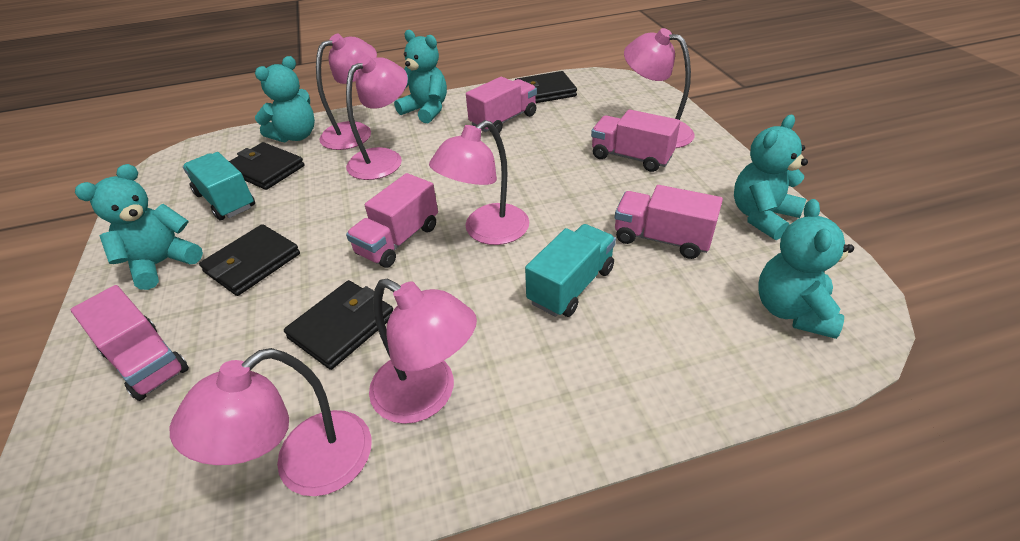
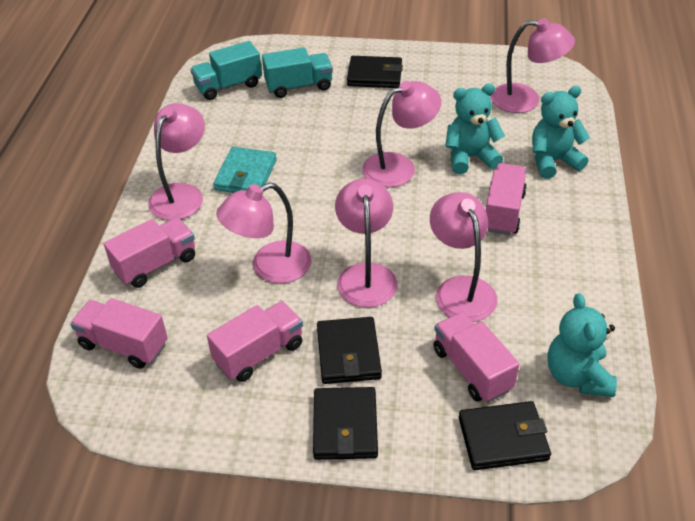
turquoise teddy bear: [75,164,203,290] [255,56,315,142] [394,30,447,123] [734,114,808,240] [758,199,854,339] = 5 -> [445,84,505,174] [532,86,590,179] [547,293,617,397] = 3
turquoise wallet: none = 0 -> [213,147,277,193] = 1

